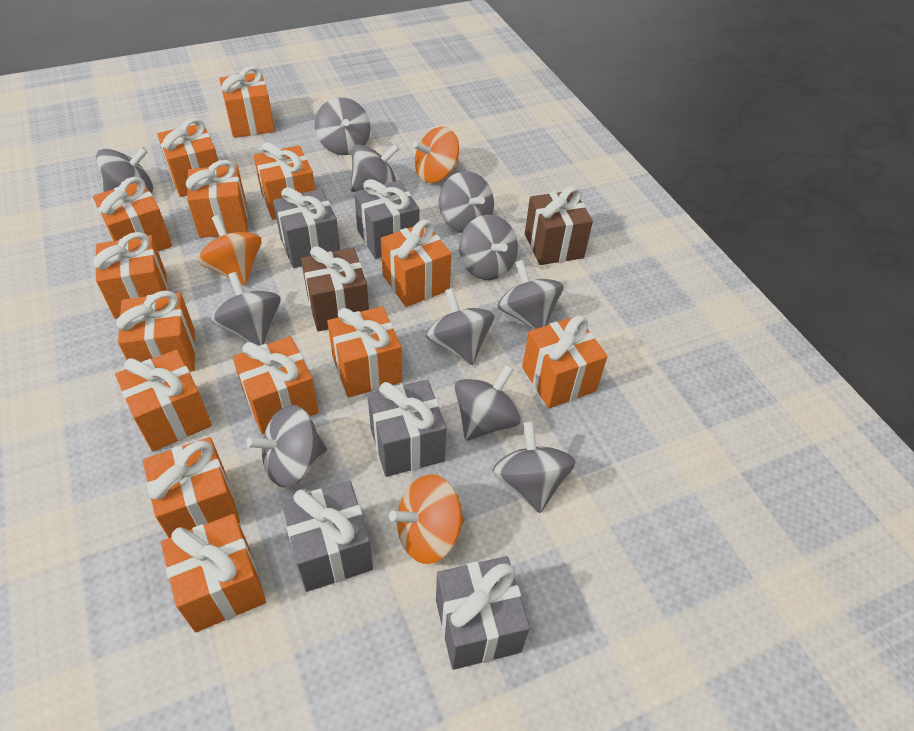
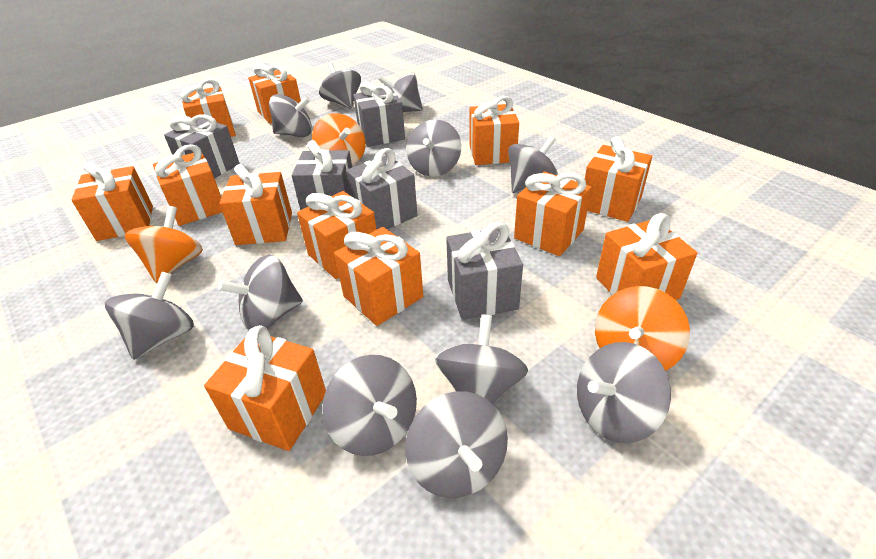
brown gift: [301,246,369,331] [525,186,593,265] = 2 -> none = 0
orange gift: [93,177,172,251] [93,232,168,318] [115,350,212,452] [116,290,196,372] [143,437,240,538] [157,118,218,197] [161,514,266,632] [186,160,248,238] [219,66,275,138] [233,336,319,434] [253,142,315,220] [327,306,402,398] [381,220,451,307] [522,315,608,408] = 14 -> [71,162,153,241] [153,144,222,226] [181,79,236,137] [204,325,326,451] [219,164,292,245] [248,64,301,124] [297,191,377,279] [334,227,423,326] [469,96,519,165] [514,172,592,256] [585,136,652,222] [596,213,697,300] = 12

